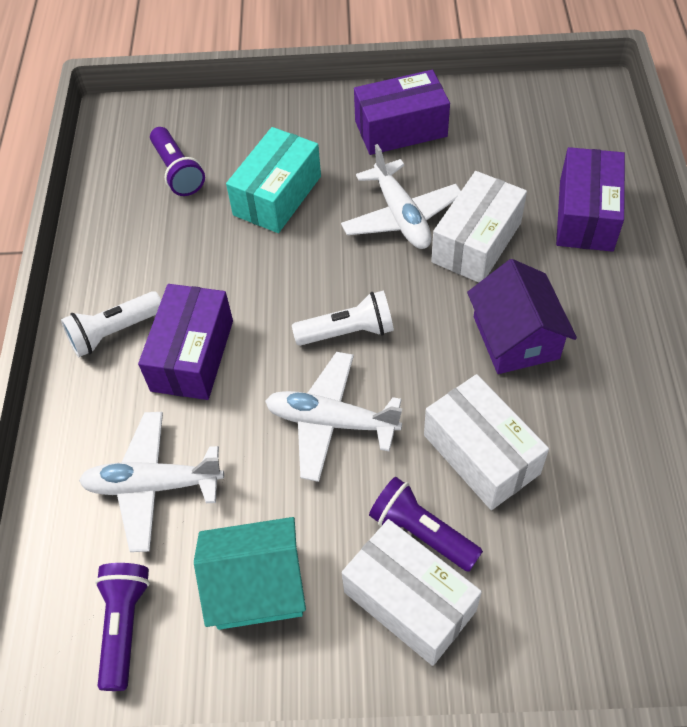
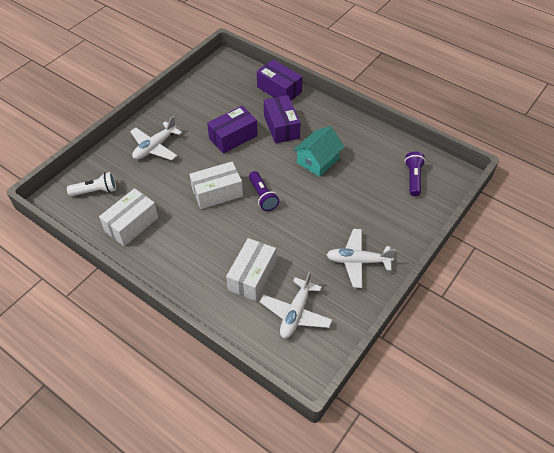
purple flashlight: [95,563,150,691] [150,127,205,196] [369,477,483,572] = 3 -> [249,171,279,211] [405,151,425,196] = 2
purple house: [467,259,577,374] = 1 -> none = 0
turquoise box: [226,127,321,233] = 1 -> none = 0
white flashlight: [61,291,161,357] [292,290,394,346] = 2 -> [67,172,116,196] = 1

